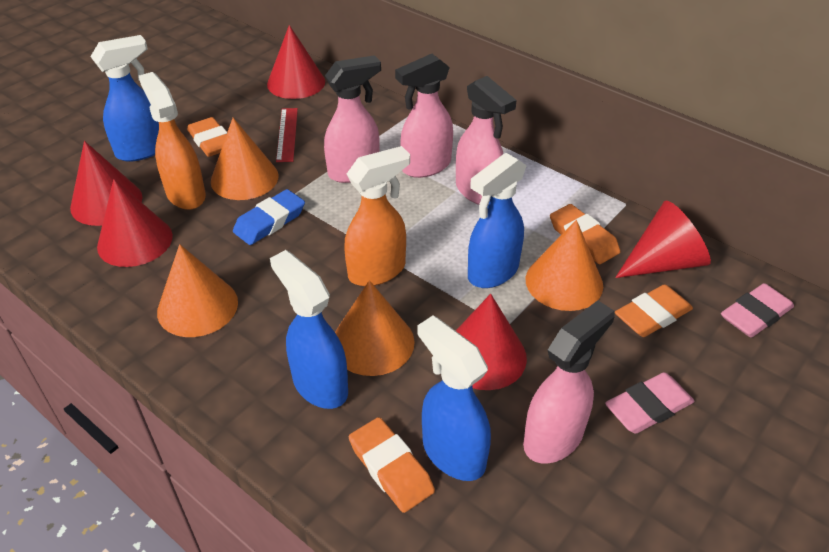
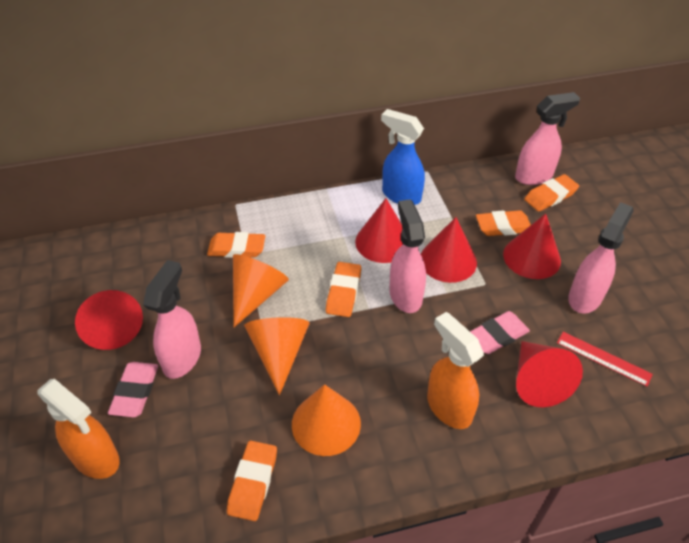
blue eraser: [233,189,305,245] = 1 -> none = 0
blue spray bottle: [90,35,159,162] [270,250,348,409] [418,316,491,481] [468,153,527,288] = 4 -> [381,109,425,205] = 1
orange cone: [157,244,238,337] [211,118,279,200] [335,280,415,376] [526,220,603,311] = 4 -> [233,254,289,327] [244,317,310,395] [292,384,361,456] = 3
orange eraser: [187,117,227,157] [349,417,435,513] [550,204,620,264] [615,284,693,337] = 4 -> [207,232,265,258] [227,441,277,521] [326,262,361,317] [476,210,531,236] [524,174,579,212] = 5

